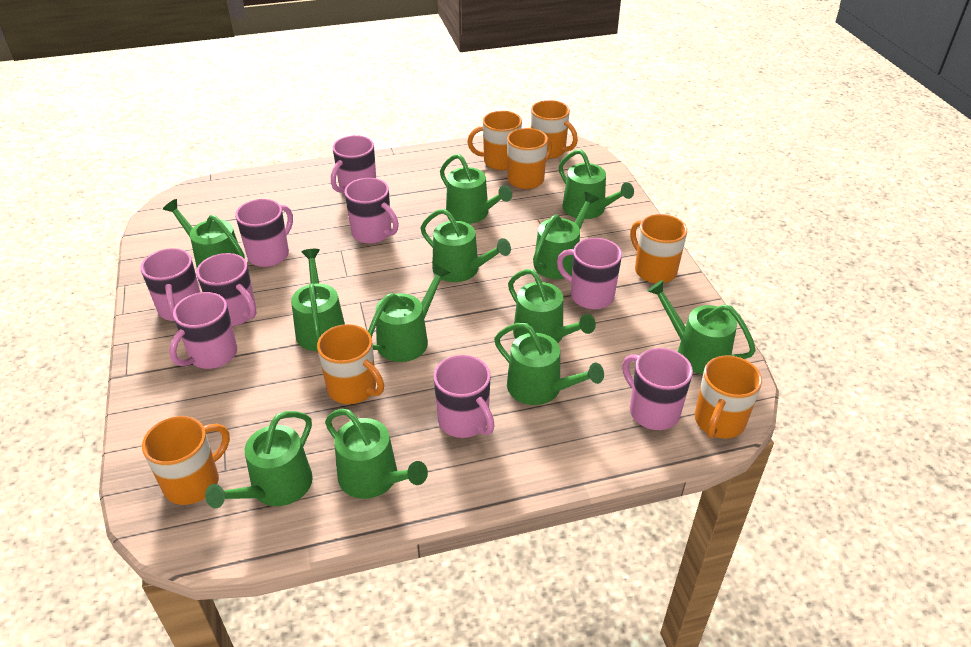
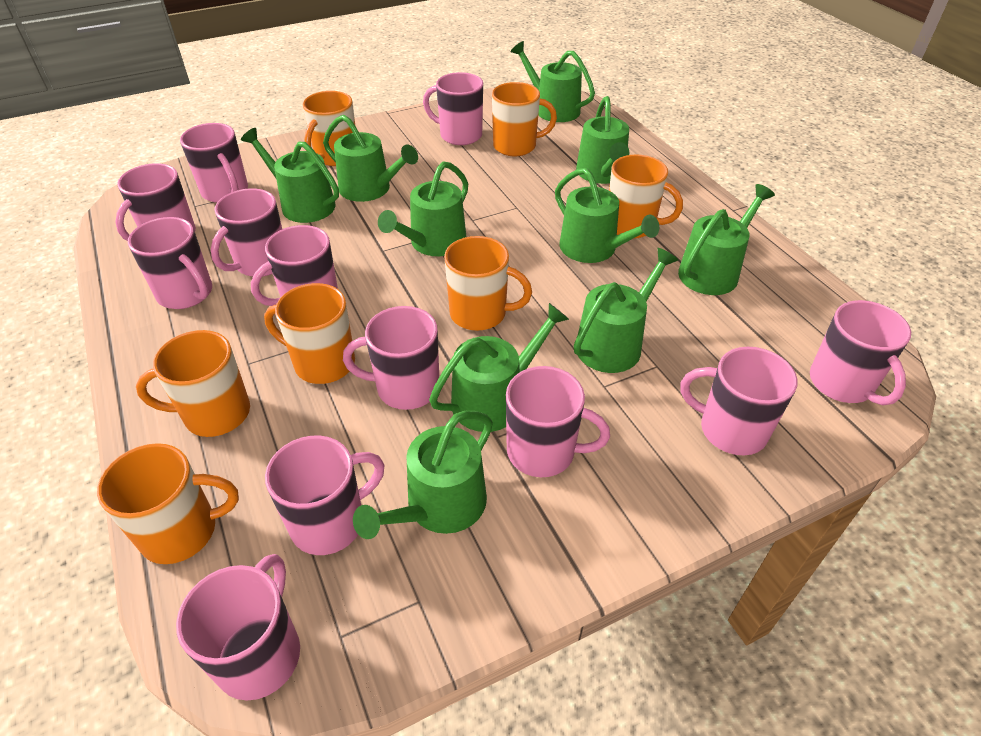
green watering can: [163,199,245,267] [205,411,313,508] [291,249,345,351] [325,409,428,499] [368,264,450,362] [421,209,511,282] [440,154,512,224] [494,323,604,405] [508,269,596,343] [533,192,599,279] [559,149,634,219] [648,280,756,374] = 12 -> [241,128,339,223] [323,115,418,202] [353,411,493,539] [378,161,468,256] [429,303,569,432] [511,41,595,122] [555,168,659,263] [574,248,678,373] [576,96,629,184] [678,184,775,295] = 10
pink mug: [141,248,200,321] [169,292,237,369] [196,253,256,326] [235,199,293,267] [331,135,376,194] [345,178,399,244] [434,355,495,438] [557,238,622,309] [622,348,693,430] = 9 -> [115,163,196,241] [128,217,212,309] [176,554,300,700] [180,123,248,203] [211,188,282,277] [251,225,338,306] [265,436,384,555] [343,306,439,410] [423,72,483,145] [506,366,610,477] [680,347,798,455] [810,300,911,405] = 12

